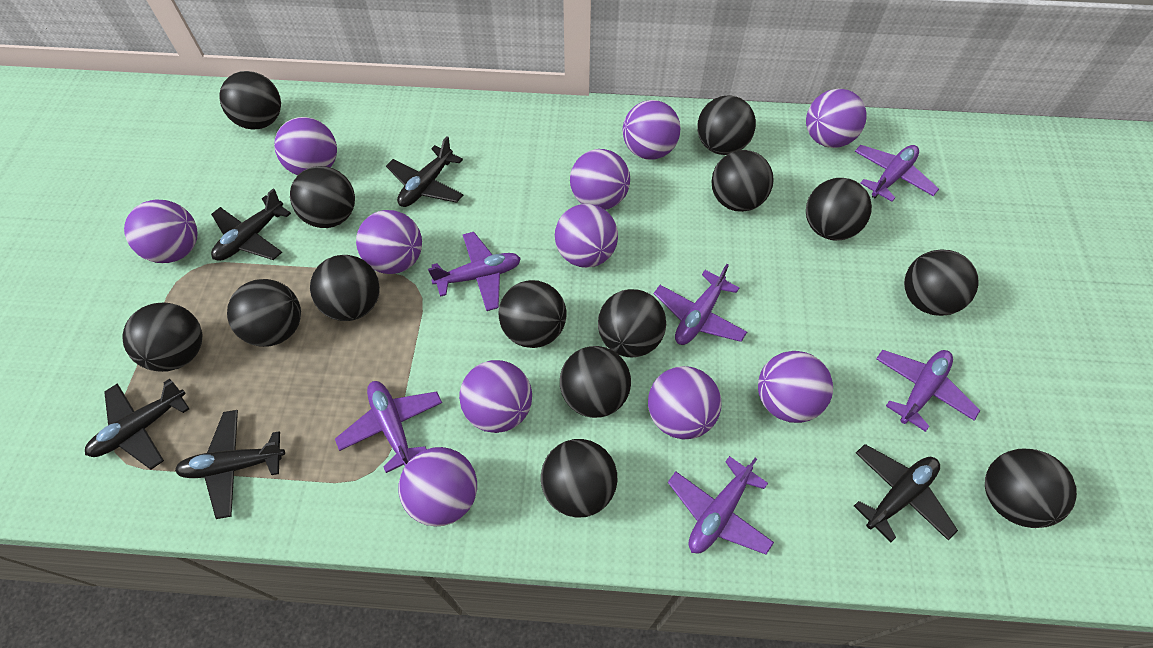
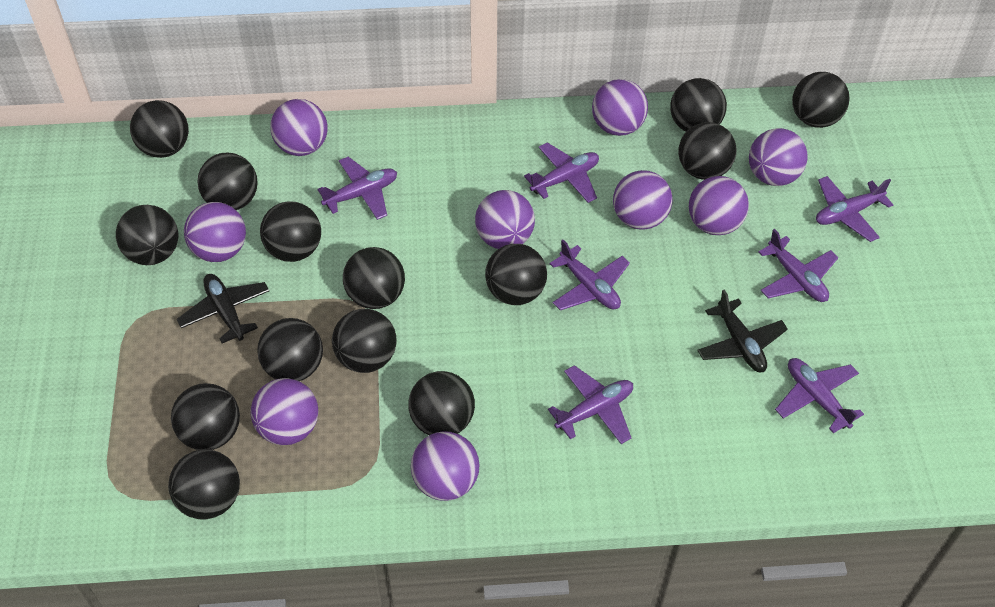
black plane: [85,379,189,470] [175,410,285,519] [211,188,291,261] [386,136,463,207] [854,444,958,542] = 5 -> [177,274,269,343] [697,290,788,372] = 2
purple ball: [124,200,197,263] [274,117,337,175] [356,210,422,274] [399,447,477,527] [459,360,532,433] [555,204,618,268] [570,149,630,210] [623,100,680,159] [648,366,721,439] [758,351,833,423] [806,89,867,148] = 11 -> [184,202,246,262] [250,378,318,445] [270,99,328,156] [411,431,480,501] [475,190,535,249] [592,79,648,136] [613,170,673,230] [689,176,749,235] [749,128,808,186] = 9
purple plane: [335,381,442,473] [428,232,521,311] [654,264,747,345] [668,456,774,554] [855,145,939,202] [876,350,981,432] = 6 -> [318,157,397,220] [524,142,599,203] [548,365,633,444] [550,240,630,310] [758,229,839,302] [775,358,864,433] [816,176,893,242] = 7

